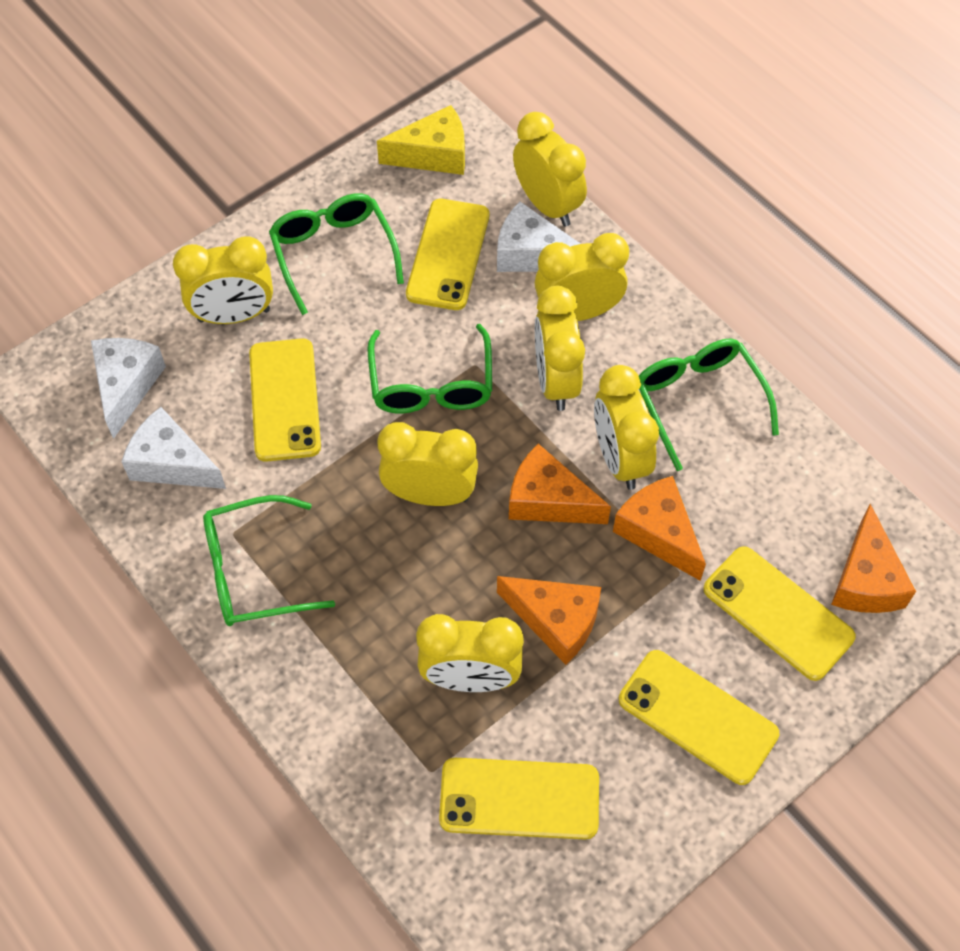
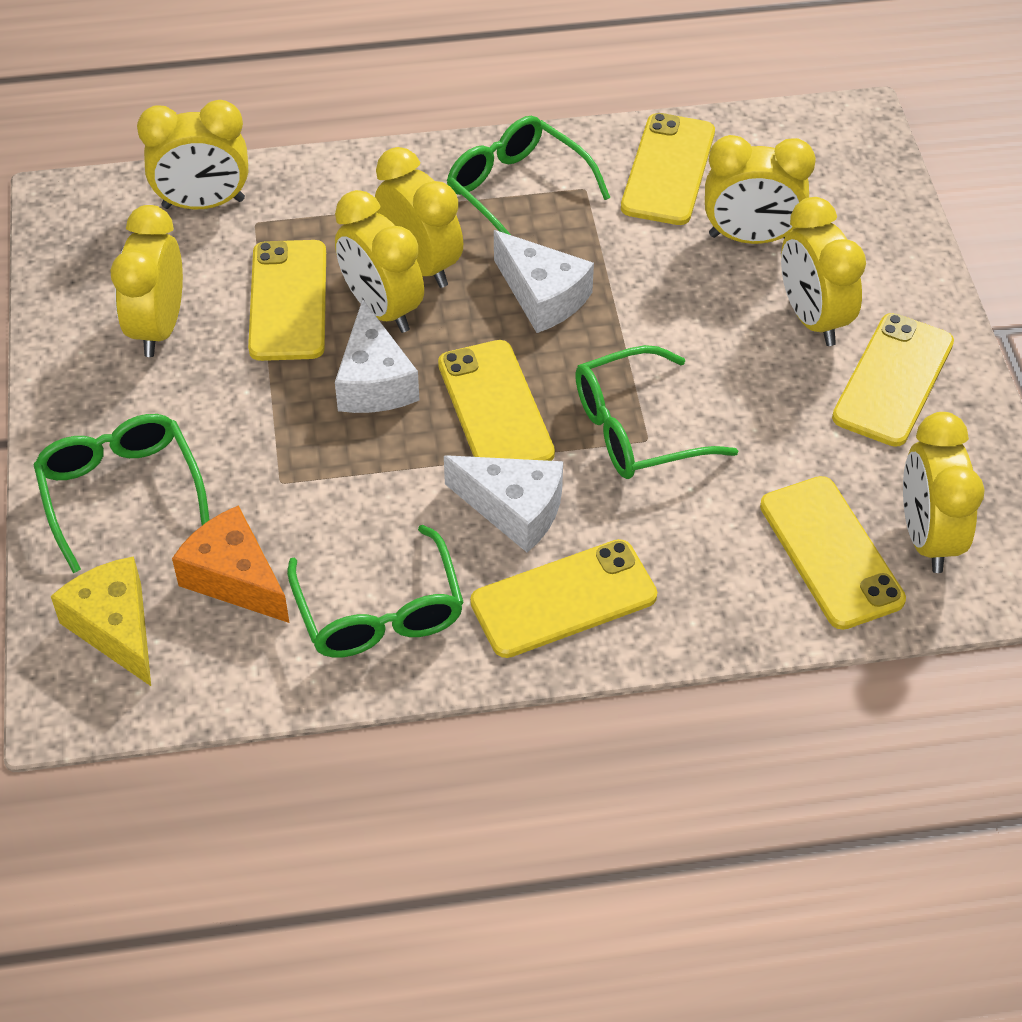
orange cheese: [497,576,601,665] [509,444,611,524] [613,476,706,581] [831,504,916,613] = 4 -> [172,505,290,623] = 1
yellow phone: [249,338,321,462] [406,199,489,310] [439,758,599,840] [619,650,779,785] [703,546,856,681] = 5 -> [248,240,326,361] [438,340,555,461] [470,539,657,658] [621,113,715,225] [760,476,906,630] [832,313,954,447] = 6

